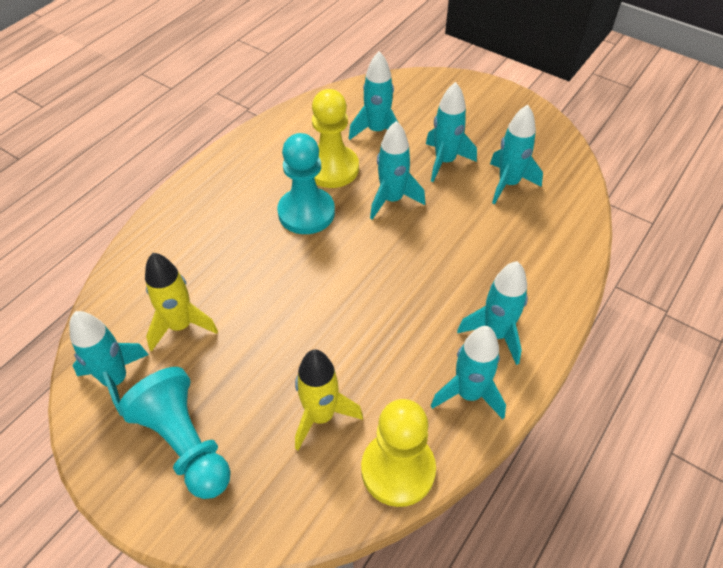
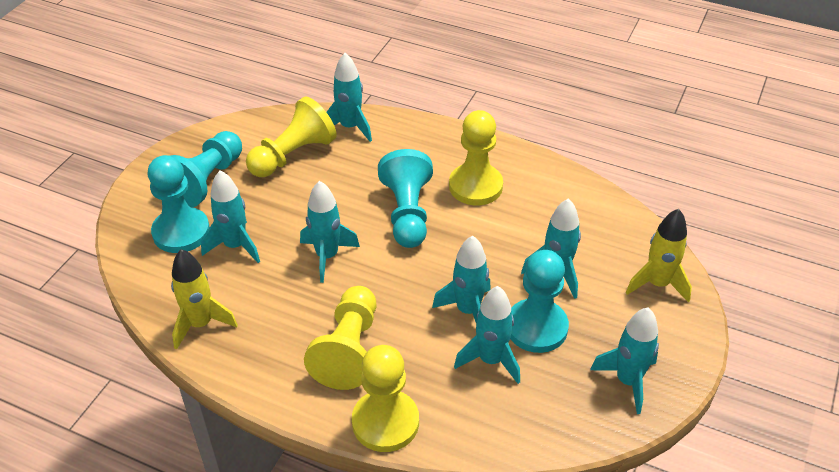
turquoise pawn: [118,367,231,499] [277,133,335,234] = 2 -> [148,155,210,253] [170,131,242,207] [378,149,433,248] [510,250,569,353] = 4
yellow pawn: [312,89,359,188] [361,399,436,507] = 2 -> [246,96,337,177] [304,286,376,390] [352,345,419,452] [449,110,503,205] = 4

